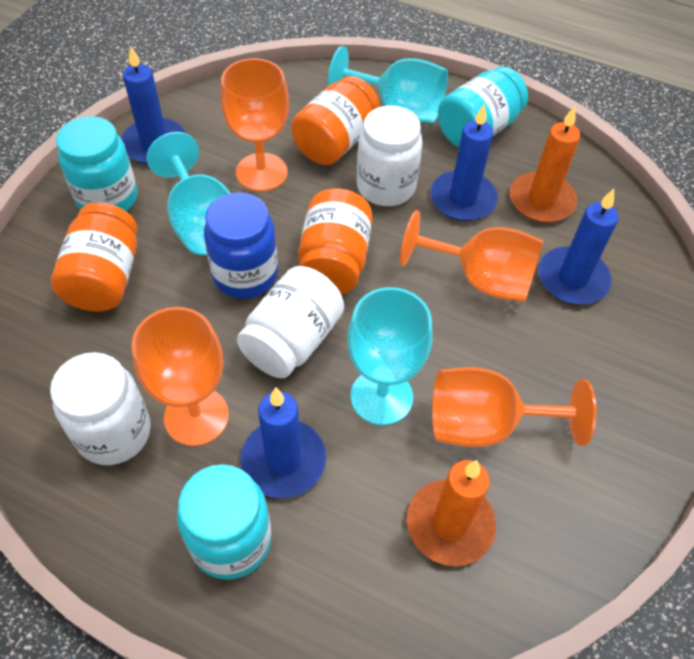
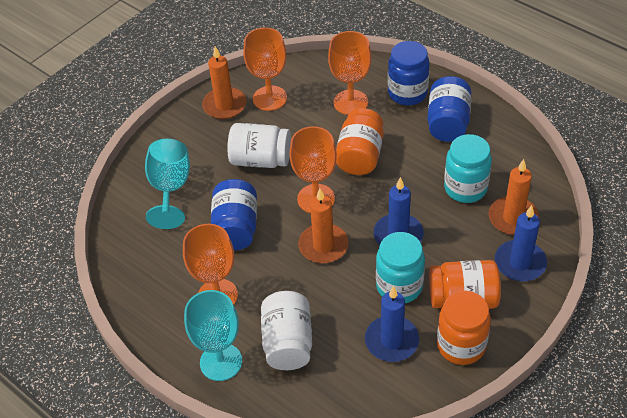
blue candle: [121,45,186,164] [240,387,326,498] [430,104,498,221] [538,189,619,304] = 4 -> [365,286,419,362] [373,177,424,245] [495,205,547,281] = 3
blue jar: [204,193,278,299] = 1 -> [211,179,257,250] [388,41,430,105] [427,76,472,142] = 3
orange candle: [407,460,496,566] [510,106,580,223] = 2 -> [202,46,246,119] [298,188,349,264] [489,159,539,235] = 3
turquoise goblet: [147,132,230,255] [328,46,448,123] [347,287,432,425] = 3 -> [145,139,190,229] [184,290,242,381] = 2
turquoise jar: [56,116,138,212] [177,464,272,580] [438,67,528,147] = 3 -> [376,232,425,303] [444,134,492,203] = 2
white jar: [50,352,151,465] [237,266,344,378] [357,105,423,206] = 3 -> [227,123,291,168] [261,291,312,370] = 2

